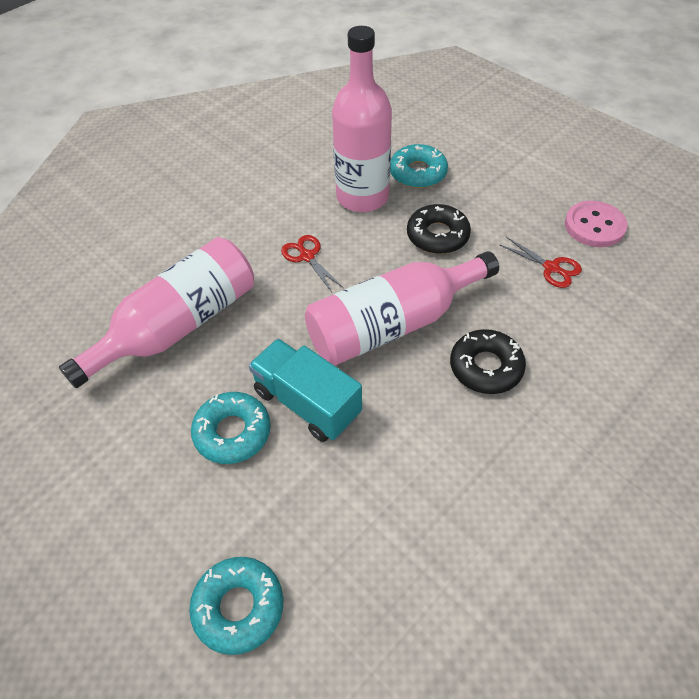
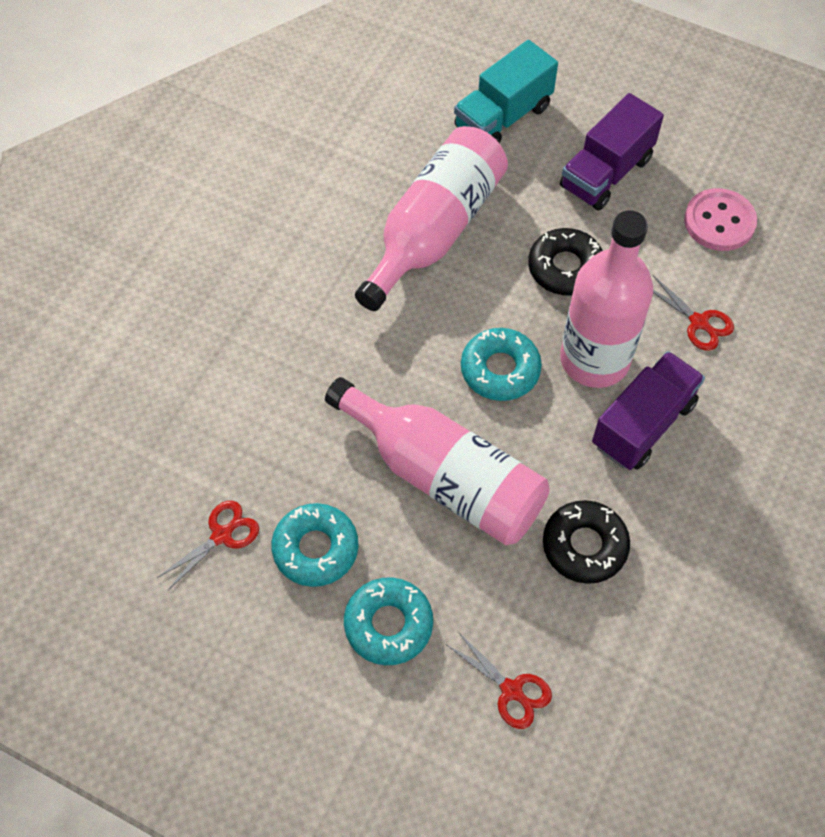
purple truck: none = 0 -> [560,93,664,211] [592,351,705,470] = 2
red scissors: [281,235,343,292] [499,237,582,288] = 2 -> [157,501,259,590] [447,632,552,729] [653,275,734,351] = 3

